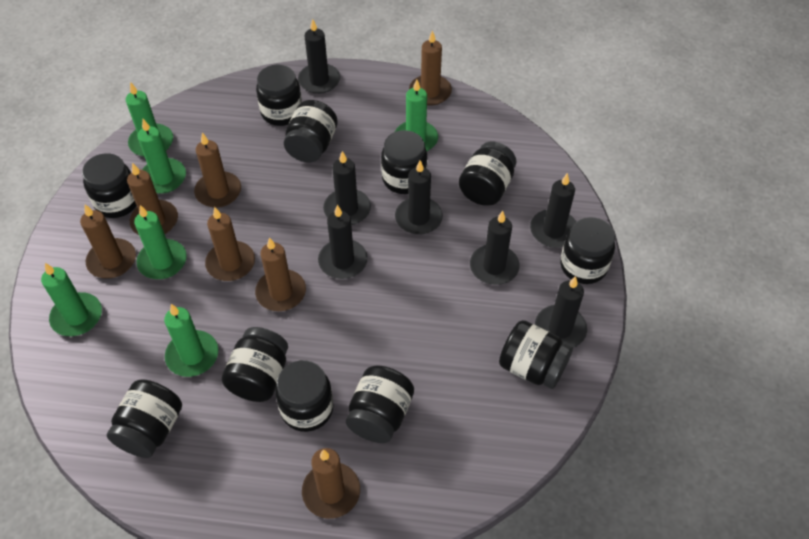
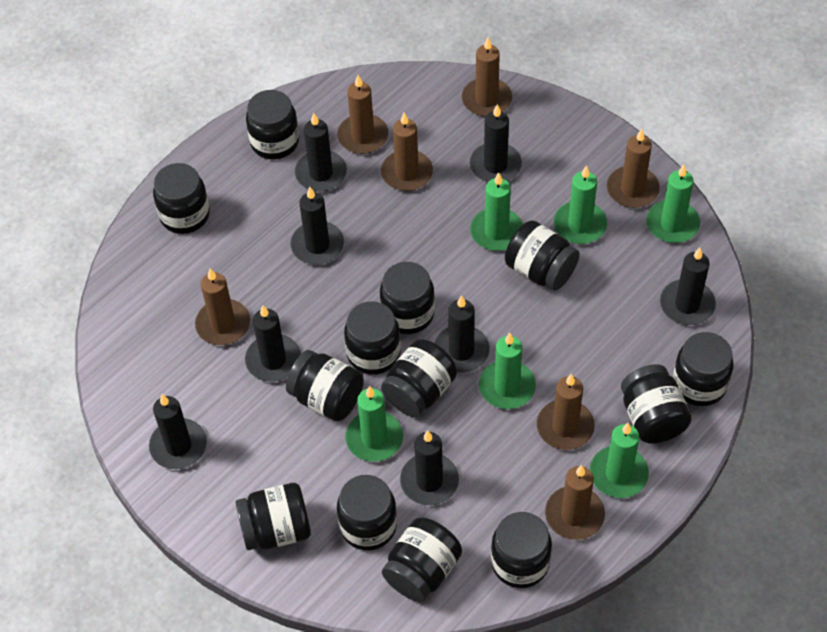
black candle: [298,19,340,94] [318,205,368,279] [323,151,371,225] [395,160,443,235] [470,211,520,285] [530,173,576,248] [535,276,587,348] = 7 -> [149,394,207,469] [245,305,301,382] [291,187,344,265] [295,113,347,192] [400,430,459,505] [435,295,489,372] [470,104,522,182] [660,247,716,325] = 8
black jar: [82,153,137,218] [107,379,182,458] [222,327,288,402] [256,64,302,126] [275,360,333,432] [284,100,338,162] [346,365,414,443] [381,130,427,194] [459,141,516,206] [499,320,573,389] [560,217,615,284] = 11 -> [153,163,210,234] [235,483,311,550] [246,90,299,159] [286,350,364,421] [337,475,397,550] [344,301,401,375] [380,262,435,334] [381,339,457,417] [382,518,462,602] [491,512,552,588] [505,220,580,291] [621,364,692,444] [673,332,734,406] = 13

